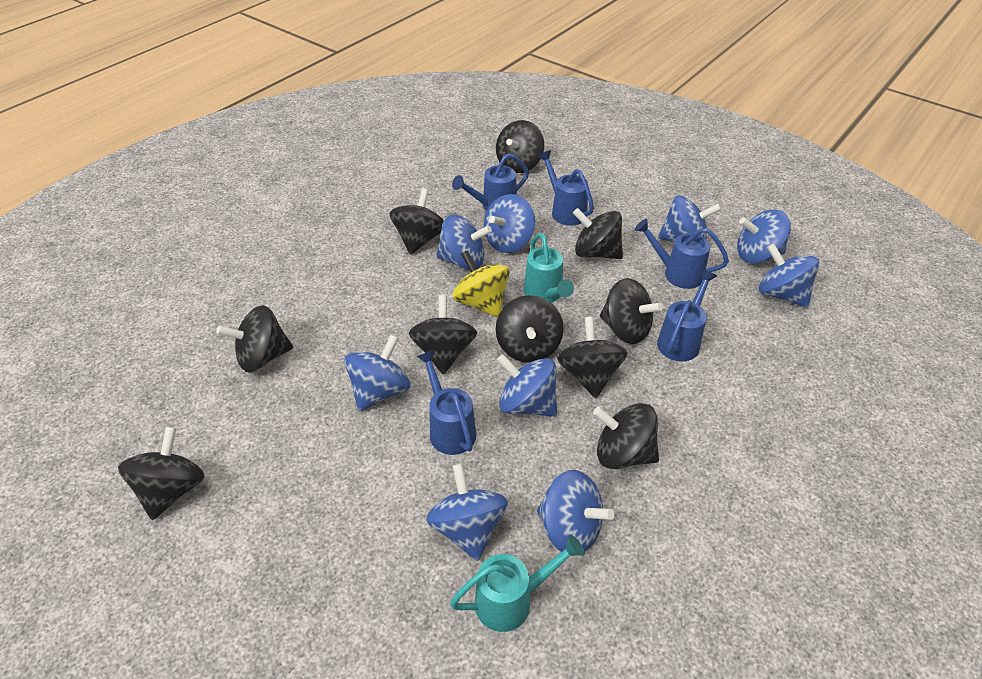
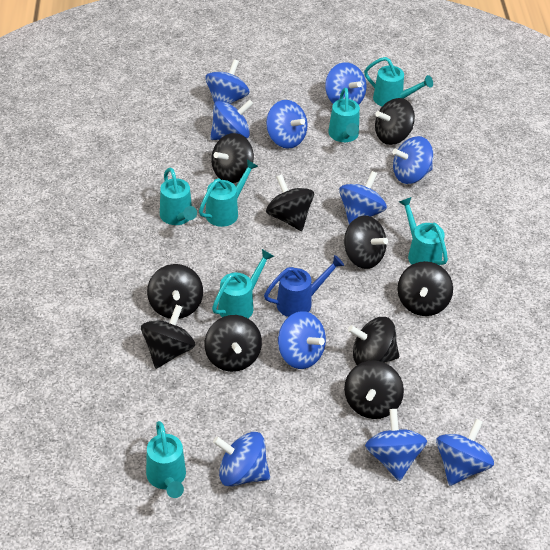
blue spinning top: [344,335,410,411] [426,464,508,561] [436,215,492,271] [484,194,535,253] [497,354,557,417] [537,470,614,556] [658,196,722,242] [737,210,791,264] [759,244,819,308] = 9 -> [205,59,250,104] [210,99,253,140] [213,432,270,487] [266,100,308,149] [278,311,326,369] [325,62,366,105] [339,171,387,224] [365,409,427,481] [392,136,433,184] [436,419,494,486] = 10
blue watering can: [416,350,477,455] [452,153,529,212] [538,150,594,226] [635,219,729,289] [657,270,717,361] = 5 -> [264,255,344,317] = 1
turquoise watering can: [450,535,585,632] [524,233,574,302] = 2 -> [146,421,186,498] [160,167,197,225] [199,159,258,227] [212,249,274,319] [328,87,360,142] [364,57,433,107] [399,197,448,265] = 7
yellow spinning top: [453,250,510,317] = 1 -> none = 0

